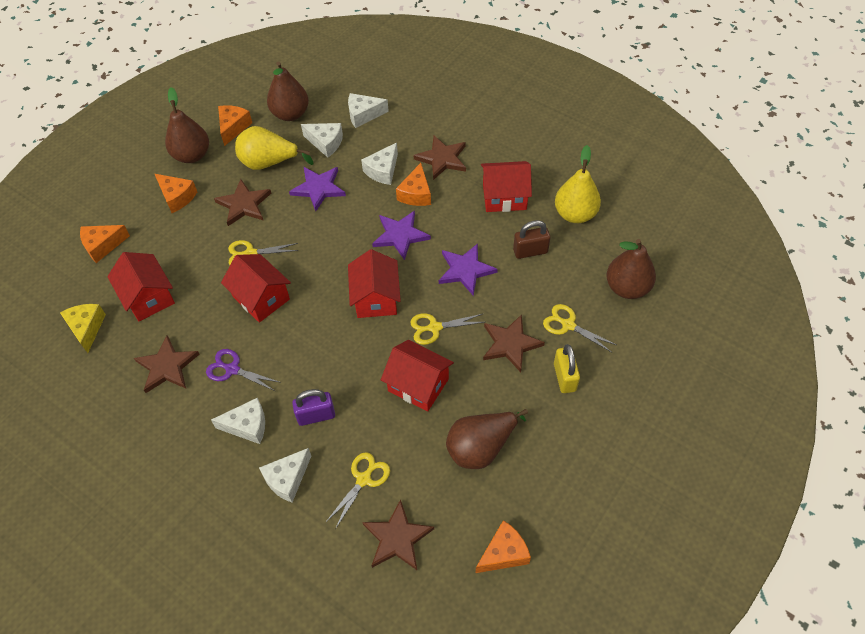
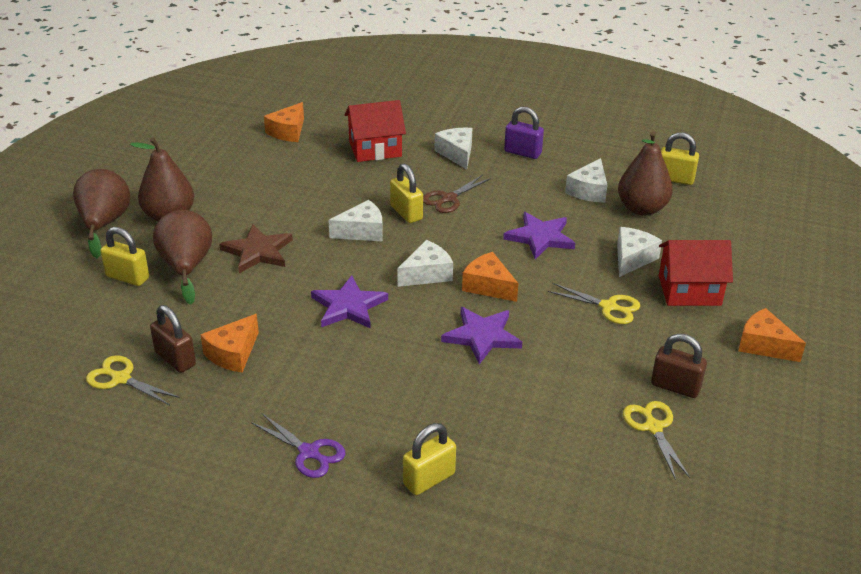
brown padlock: [513,220,550,259] = 1 -> [150,305,196,373] [651,333,707,398] = 2
brown scissors: none = 0 -> [423,175,491,213] = 1
brown star: [134,336,200,393] [214,179,271,226] [362,499,434,570] [413,136,466,180] [483,314,545,372] = 5 -> [219,225,293,273] = 1
orange cheese: [80,225,130,263] [155,174,197,213] [218,105,252,146] [396,163,431,206] [476,520,531,573] = 5 -> [200,314,259,372] [264,102,304,142] [462,252,518,302] [738,308,806,362] = 4
red house: [107,252,175,321] [221,254,291,323] [348,249,401,318] [381,340,454,412] [481,161,532,212] = 5 -> [345,100,406,162] [659,240,733,306] = 2
yellow cheese: [60,304,106,353] = 1 -> none = 0
yellow padlock: [554,344,580,393] = 1 -> [100,227,149,286] [390,163,423,223] [403,423,456,495] [661,132,699,185] = 4
yellow pear: [235,126,314,170] [555,145,601,223] = 2 -> none = 0
yellow scissors: [228,240,299,265] [325,452,390,529] [410,313,485,345] [543,304,616,352] = 4 -> [86,355,180,406] [548,283,640,324] [623,401,690,480] = 3

